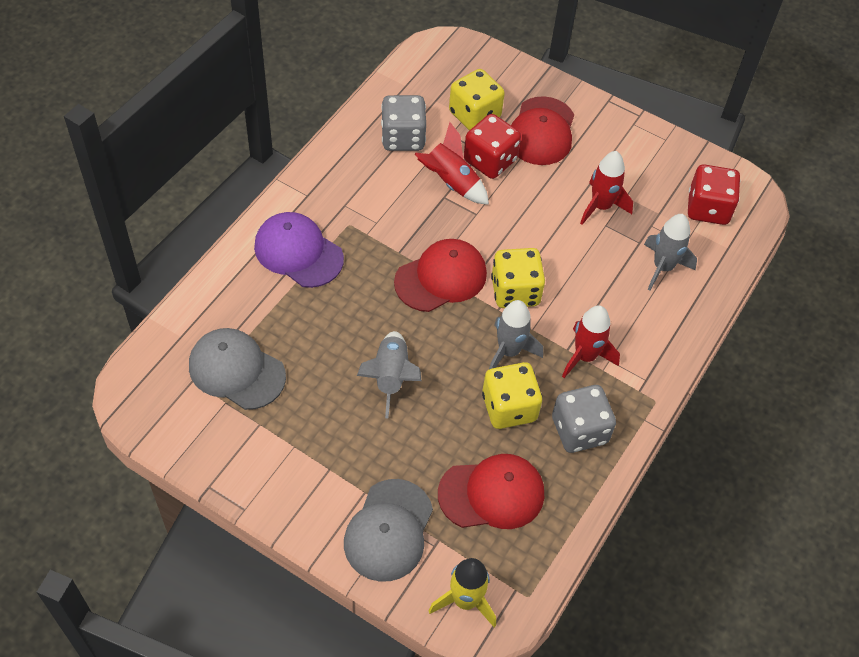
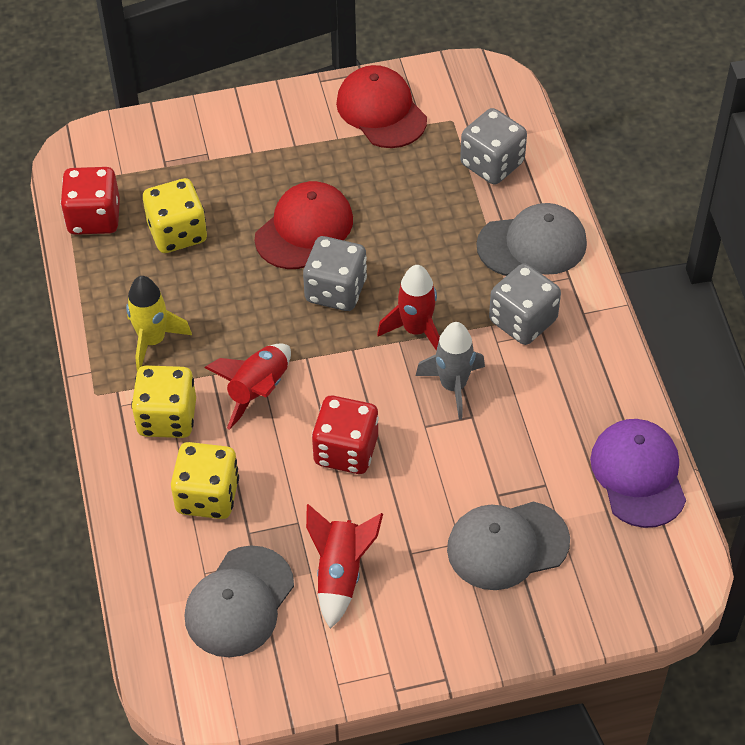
grey cap: [189,328,286,410] [344,479,433,582] = 2 -> [185,546,294,657] [447,501,570,590] [476,203,587,276] = 3
grey dice: [381,95,426,151] [552,385,616,453] = 2 -> [303,236,367,311] [460,108,527,185] [489,264,561,345] = 3
grey rocket: [357,331,422,418] [489,300,543,369] [644,214,697,290] = 3 -> [415,322,485,420] = 1
red cap: [394,239,487,312] [438,454,544,529] [511,96,574,165] = 3 -> [255,181,353,269] [336,65,427,148] = 2

